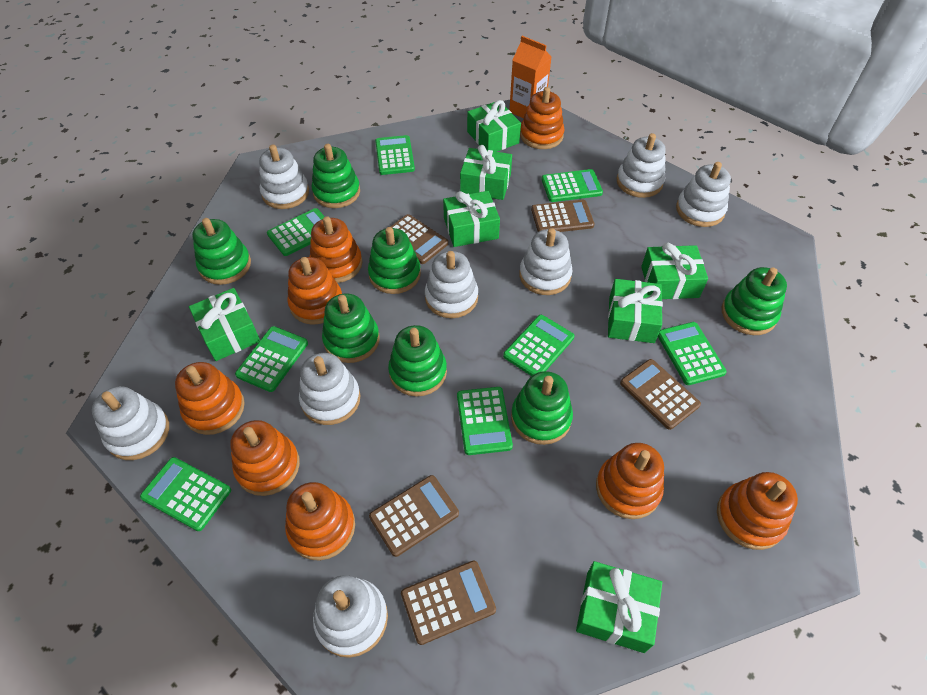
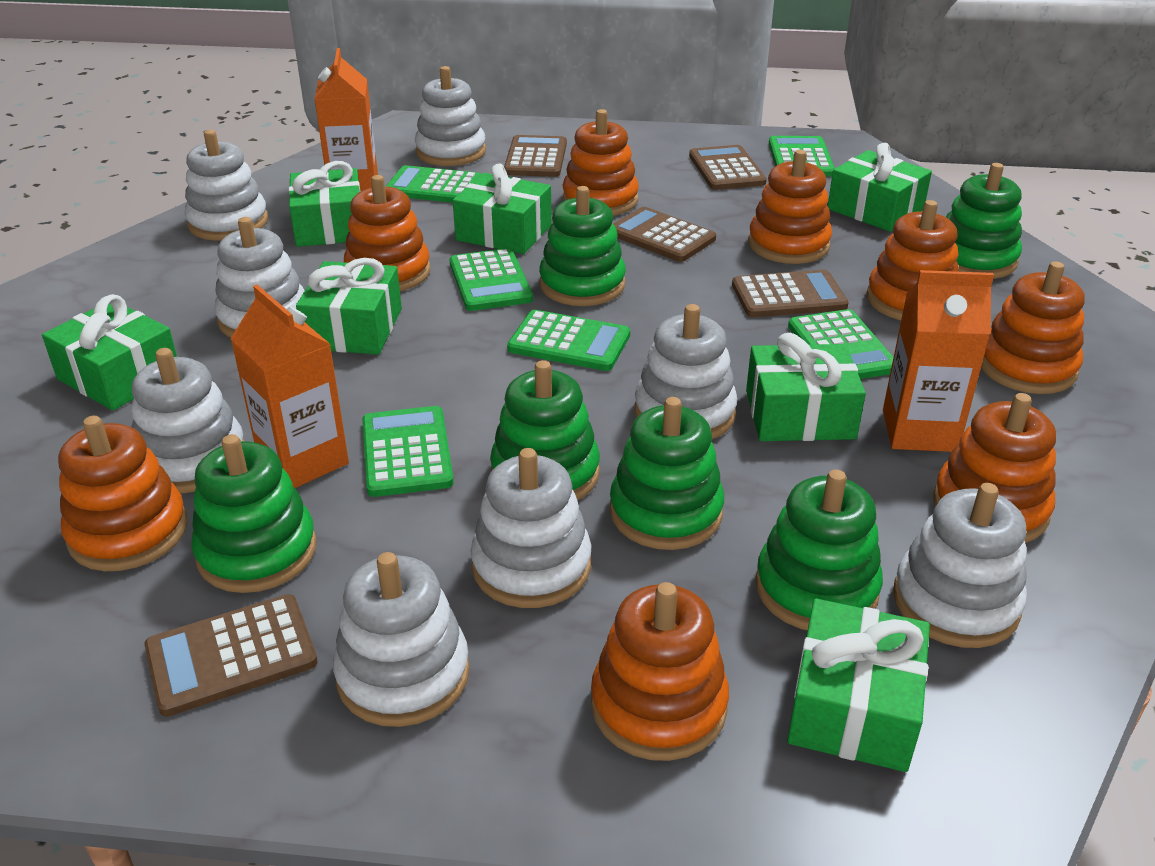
green calculator: [140,457,231,531] [235,326,308,392] [267,208,325,256] [375,135,415,175] [457,387,513,455] [503,315,574,376] [541,169,603,202] [658,322,727,385] = 8 -> [362,406,454,497] [386,165,481,203] [450,248,533,311] [507,310,630,371] [769,136,835,177] [788,309,894,379] = 6
green stacking toy: [192,218,251,285] [312,144,360,208] [322,293,380,363] [368,227,421,294] [388,325,447,397] [511,371,573,445] [722,267,787,335] = 7 -> [191,434,317,593] [490,360,600,500] [539,186,626,306] [610,397,724,550] [755,469,883,630] [946,163,1022,279] = 6
orange carton: [509,36,551,119] = 1 -> [230,285,349,488] [315,48,378,192] [883,270,994,452] = 3

